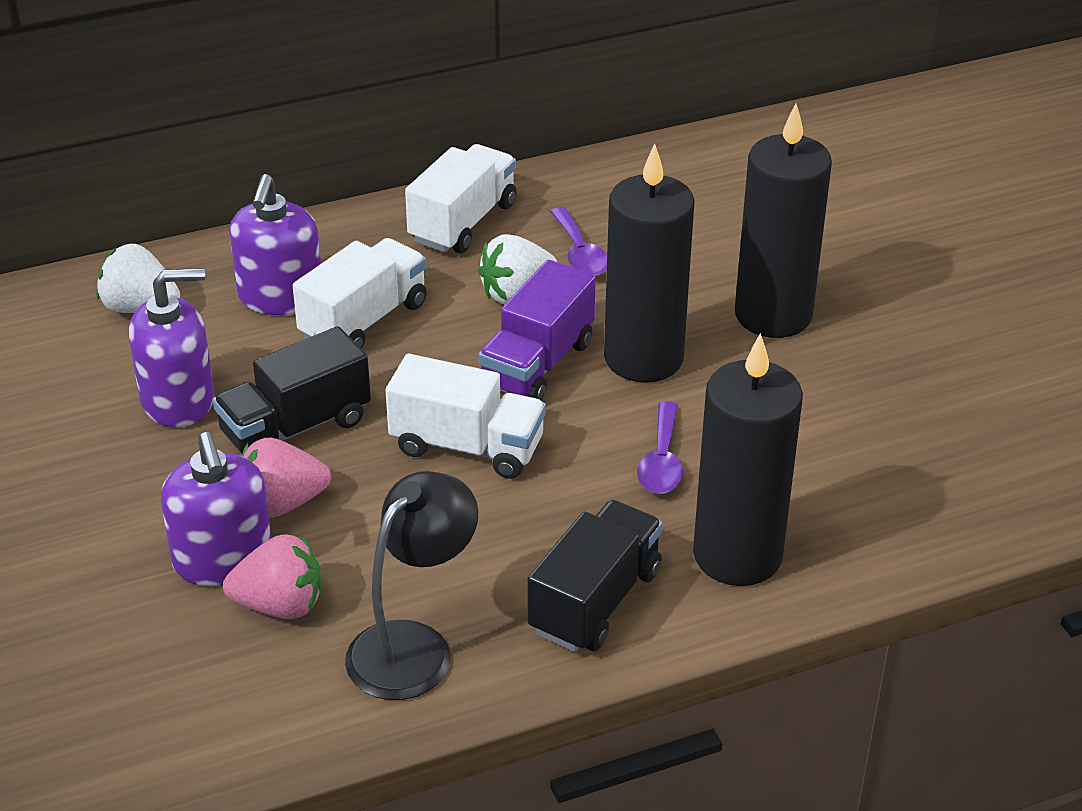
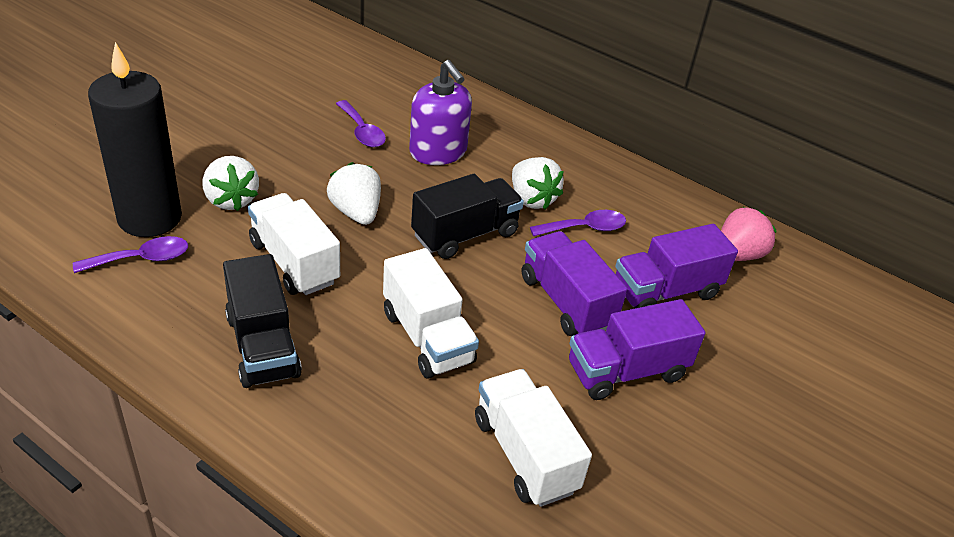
black candle: [604,144,695,382] [693,333,803,586] [735,104,832,338] = 3 -> [88,42,182,237] = 1
black lamp: [345,471,478,700] = 1 -> none = 0
pink strawberry: [223,534,321,619] [242,438,331,518] = 2 -> [721,207,777,261] = 1
purple soap dispenser: [129,268,215,427] [161,432,271,586] [229,174,321,315] = 3 -> [409,60,472,165] = 1
purple spoon: [550,207,607,277] [637,401,683,494] = 2 -> [73,236,188,273] [336,100,386,147] [530,210,626,236] = 3
purple truck: [478,260,596,400] = 1 -> [521,231,627,336] [569,299,706,400] [615,224,738,309] = 3
white strawberry: [96,244,180,313] [478,234,557,304] = 2 -> [203,156,259,211] [327,162,381,225] [512,157,564,209] = 3

